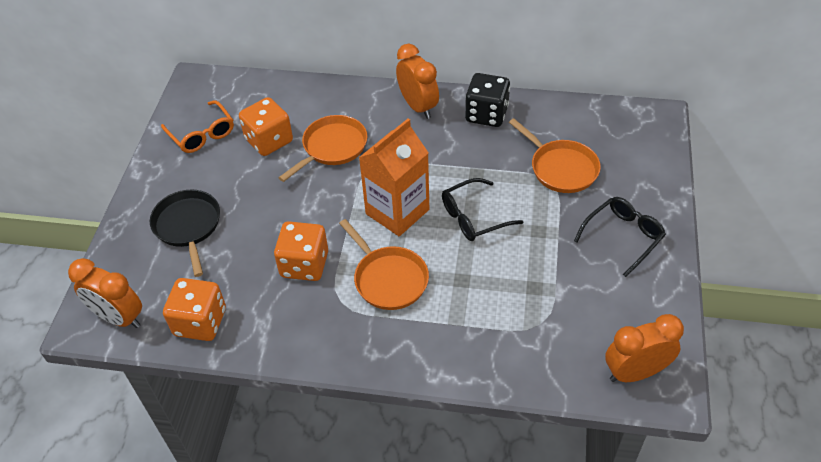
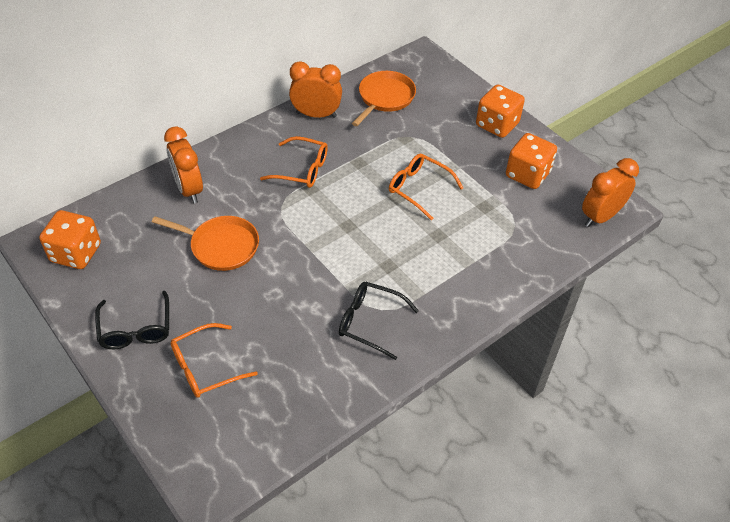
black dice: [465,73,510,127] = 1 -> none = 0
black pan: [150,190,220,277] = 1 -> none = 0
orange carton: [359,119,429,236] = 1 -> none = 0
orange glasses: [161,100,234,153] = 1 -> [170,323,258,398] [260,136,328,188] [389,154,463,220] = 3
orange pan: [279,115,367,182] [339,219,429,310] [509,118,601,193] = 3 -> [152,216,259,271] [352,71,416,126] = 2

